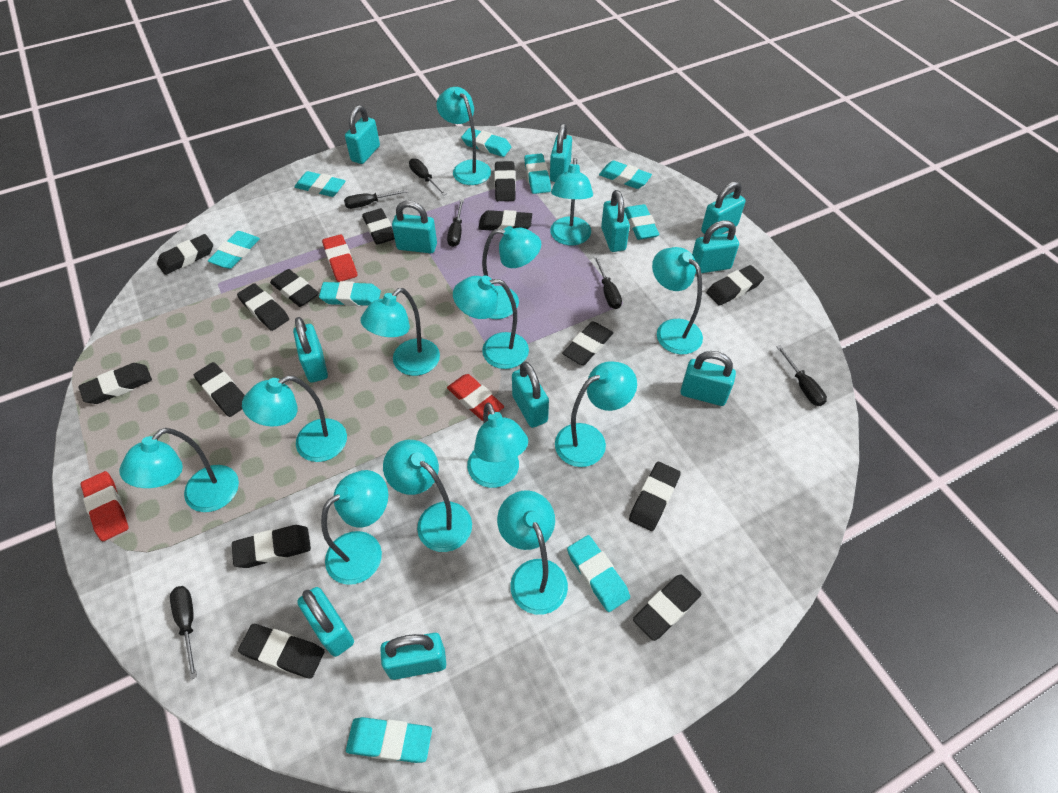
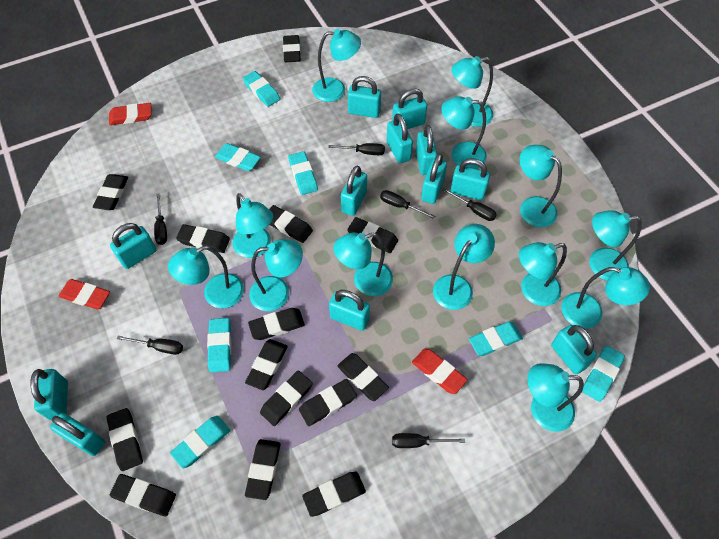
turquoise eraser: [208,231,260,269] [295,171,345,197] [319,281,381,306] [346,717,432,763] [461,128,511,157] [524,154,551,194] [567,535,630,612] [599,161,652,189] [624,204,659,240] = 9 -> [170,416,231,468] [207,318,231,372] [215,143,261,171] [243,71,280,107] [288,151,318,195] [469,321,523,356] [582,346,625,402] = 7
turquoise padlock: [293,317,328,383] [297,587,354,657] [345,105,380,164] [380,633,446,680] [392,201,437,253] [512,361,549,428] [550,123,572,182] [601,190,630,252] [681,351,736,406] [692,220,739,274] [701,181,745,236] = 11 -> [30,369,68,420] [50,413,105,456] [110,223,156,269] [329,290,370,331] [341,166,367,216] [348,76,381,118] [387,114,413,163] [392,88,427,129] [416,125,437,175] [421,154,447,204] [450,158,490,200] [551,325,597,374] = 12

